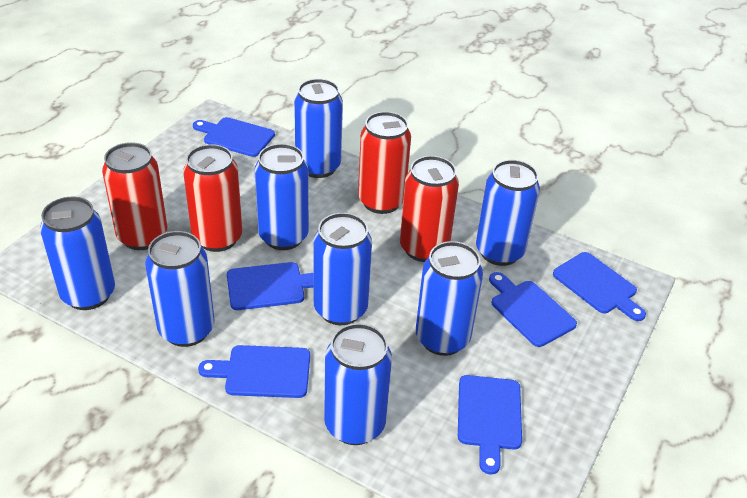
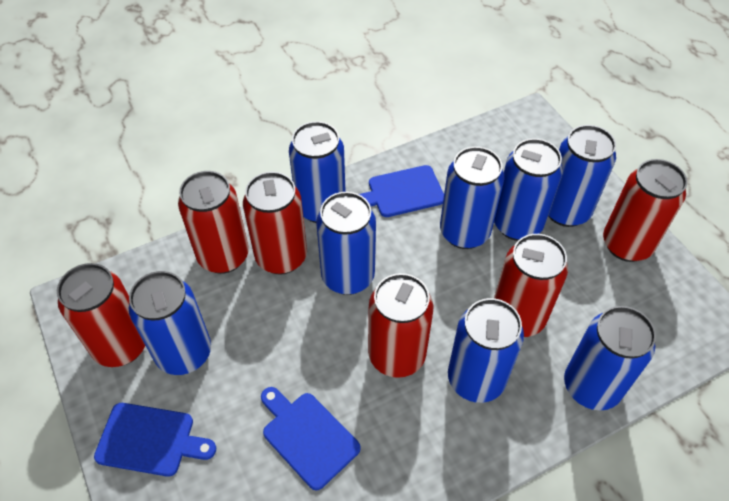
blue cutting board: [193,117,275,157] [198,345,310,398] [227,262,314,310] [458,375,522,475] [489,272,577,347] [553,252,646,321] = 6 -> [94,403,216,477] [261,387,361,490] [359,165,444,217] = 3
red can: [102,142,167,250] [183,144,243,252] [358,112,411,214] [400,156,459,262] = 4 -> [57,263,145,367] [178,171,249,274] [243,172,307,275] [368,273,433,378] [494,234,568,337] [603,159,688,262] = 6

